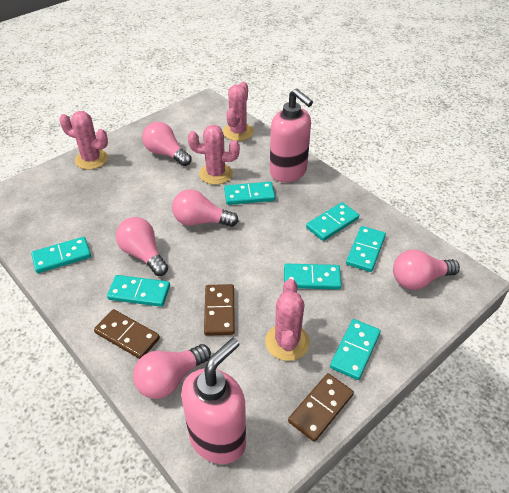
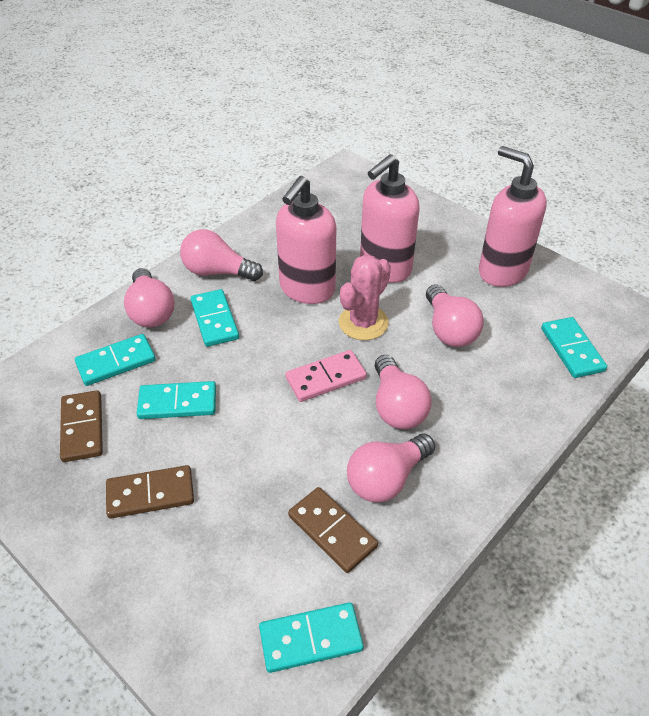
pink cactus: [59,111,108,170] [188,125,240,185] [223,82,254,141] [265,279,310,361] = 4 -> [339,255,391,340] = 1
pink domino: none = 0 -> [285,350,367,402] = 1
pink soap dispenser: [181,338,246,464] [270,89,313,182] = 2 -> [276,176,336,304] [360,154,419,283] [479,146,547,287] = 3
turquoise domino: [31,237,91,273] [107,275,170,307] [224,182,275,205] [284,264,341,290] [306,202,359,241] [330,319,381,380] [346,226,386,272] = 7 -> [75,334,156,386] [137,381,216,419] [190,289,239,347] [259,602,364,673] [541,317,607,378] = 5

